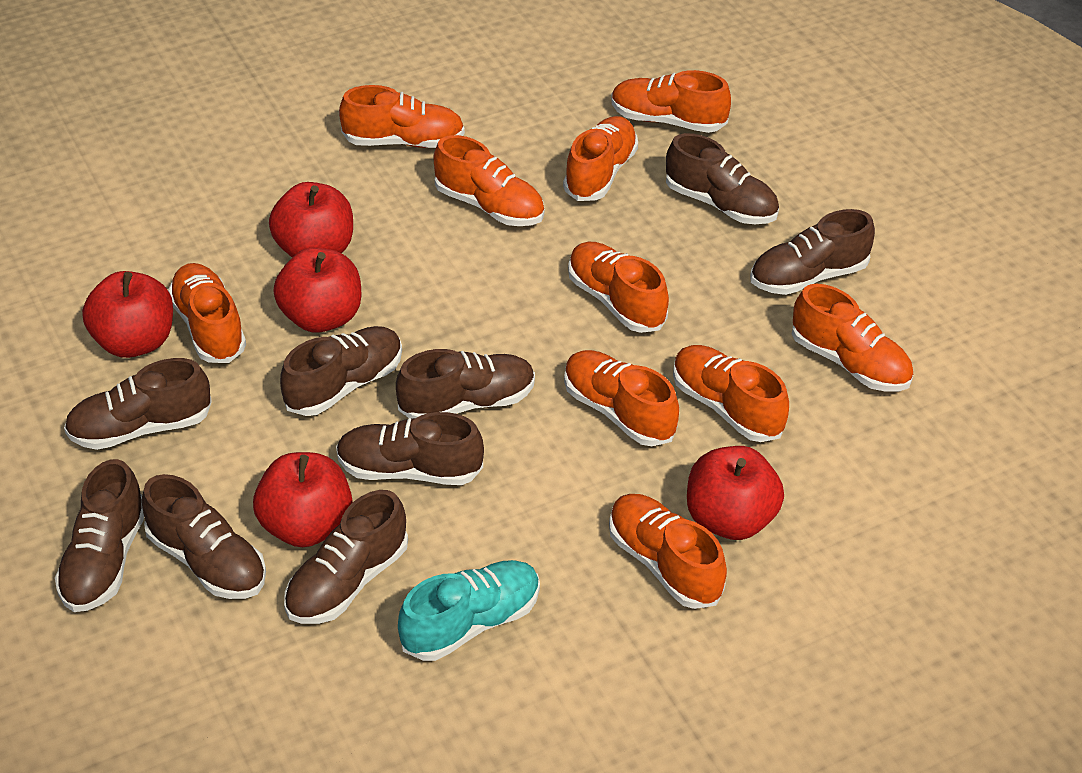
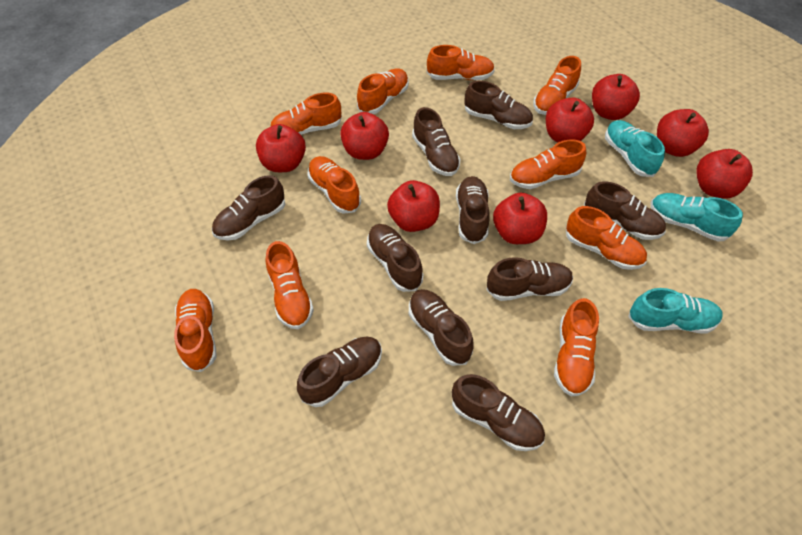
brown shoe: [55,459,144,612] [64,358,212,450] [142,474,266,599] [280,326,402,416] [284,490,408,624] [336,412,484,485] [396,349,535,418] [666,133,779,224] [750,209,875,295] = 9 -> [212,175,285,241] [297,336,382,407] [367,224,423,292] [409,289,474,366] [412,107,460,176] [452,374,545,451] [456,176,490,244] [465,81,533,129] [486,257,573,301] [584,181,666,240] = 10
red apple: [82,271,173,358] [253,452,353,547] [269,182,353,257] [273,247,361,333] [687,446,784,540] = 5 -> [256,124,306,172] [340,112,389,160] [387,180,440,232] [493,193,547,244] [546,98,594,142] [592,74,640,120] [657,109,709,157] [696,149,753,199] = 8
turquoise shoe: [398,560,540,661] = 1 -> [605,120,665,177] [628,288,723,333] [651,193,743,242] = 3

